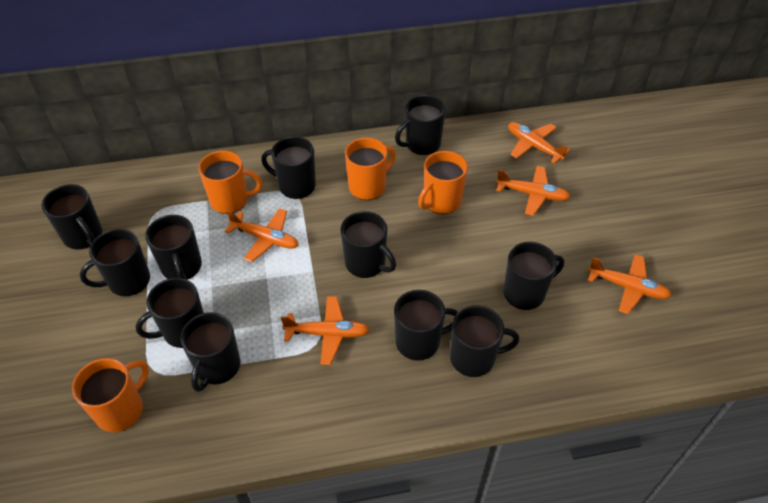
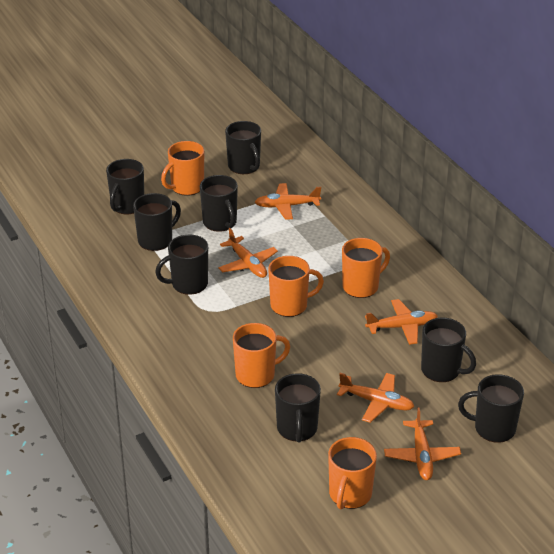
black mug: [42,184,102,250] [80,229,150,297] [136,278,204,348] [145,215,202,280] [180,312,241,392] [261,136,316,199] [340,211,396,278] [394,290,458,361] [395,95,446,155] [450,305,520,377] [503,242,564,310] = 11 -> [106,159,144,214] [133,193,181,251] [155,235,208,295] [200,175,238,232] [225,121,261,174] [275,373,321,443] [421,317,476,382] [458,374,524,443] = 8
orange mug: [72,358,149,432] [198,150,262,214] [345,138,396,200] [418,151,468,214] = 4 -> [161,141,204,196] [233,323,290,388] [268,256,324,317] [328,437,377,509] [342,238,390,298] = 5

